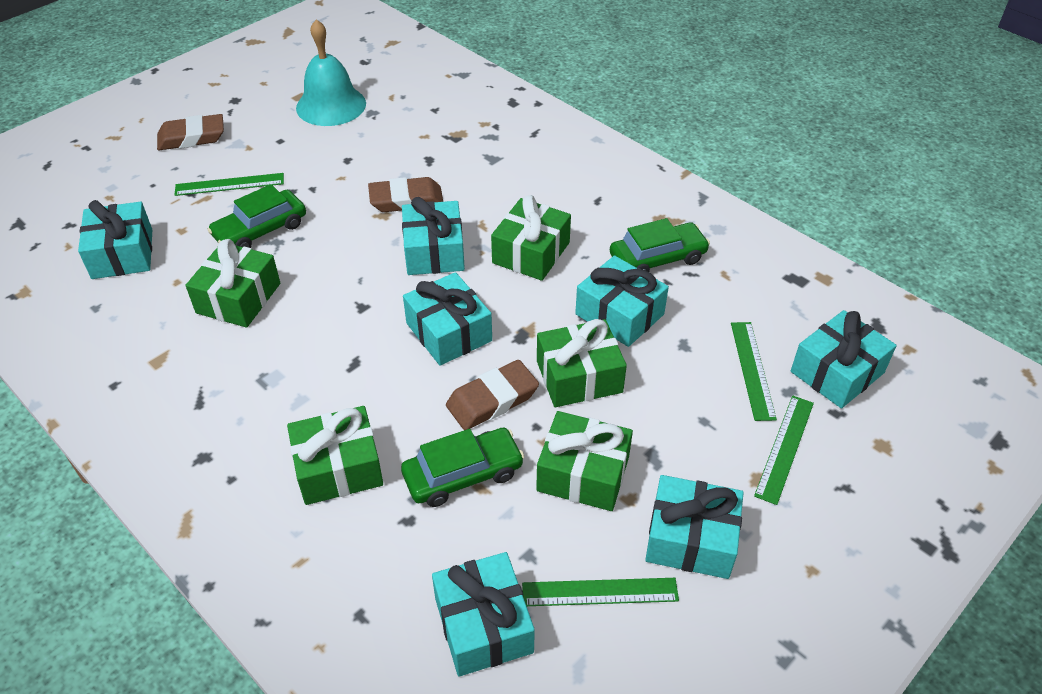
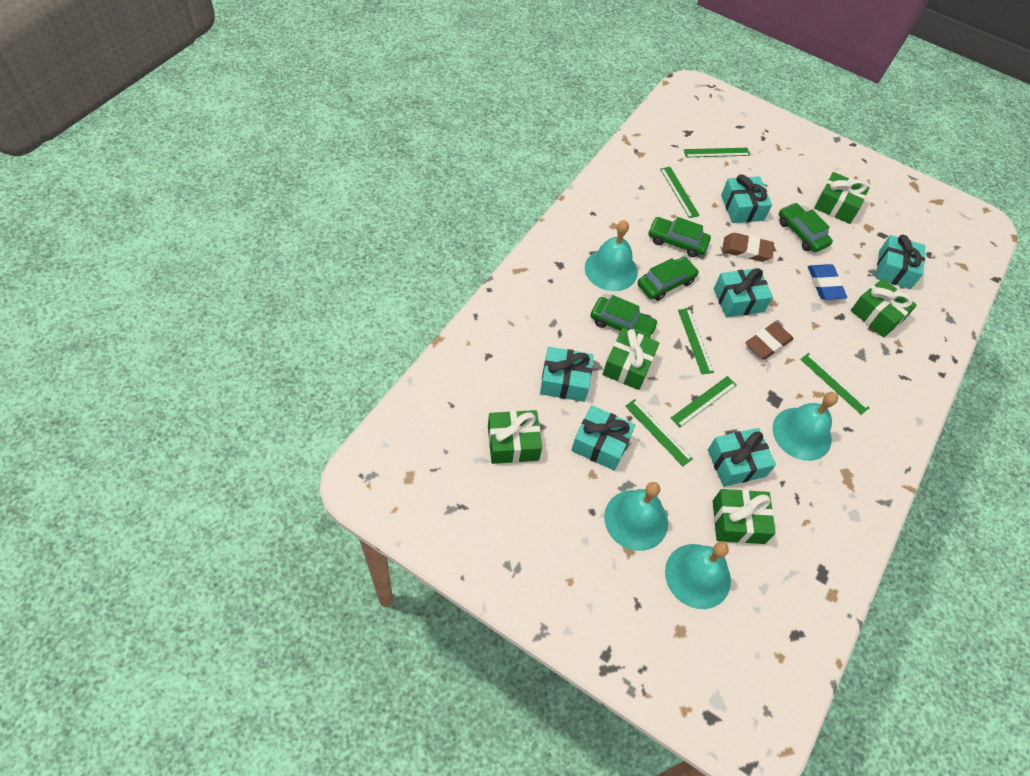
blue eraser: none = 0 -> [808,264,847,300] = 1
brown eraser: [157,114,224,150] [368,177,443,212] [446,360,539,430] = 3 -> [722,233,774,262] [746,322,793,360] = 2
green car: [208,184,306,248] [401,428,524,507] [610,218,710,272] = 3 -> [590,295,658,339] [637,257,699,301] [648,217,711,257] [779,203,833,252] = 4
green ruler: [175,173,284,196] [522,578,679,606] [731,322,777,421] [754,396,814,505] = 4 -> [625,399,693,466] [660,167,700,218] [671,376,737,427] [678,308,714,374] [684,148,750,157] [800,353,870,415] = 6
turquoise bell: [296,19,366,126] = 1 -> [585,220,638,291] [604,482,668,551] [665,542,731,609] [772,392,838,461] = 4
turquoise gift: [78,200,152,279] [402,197,465,275] [403,272,492,366] [432,552,535,677] [575,255,669,347] [645,475,744,579] [791,310,897,408] = 7 -> [540,347,593,402] [571,405,635,471] [708,428,776,487] [714,268,773,318] [721,174,772,223] [876,235,925,289] = 6

